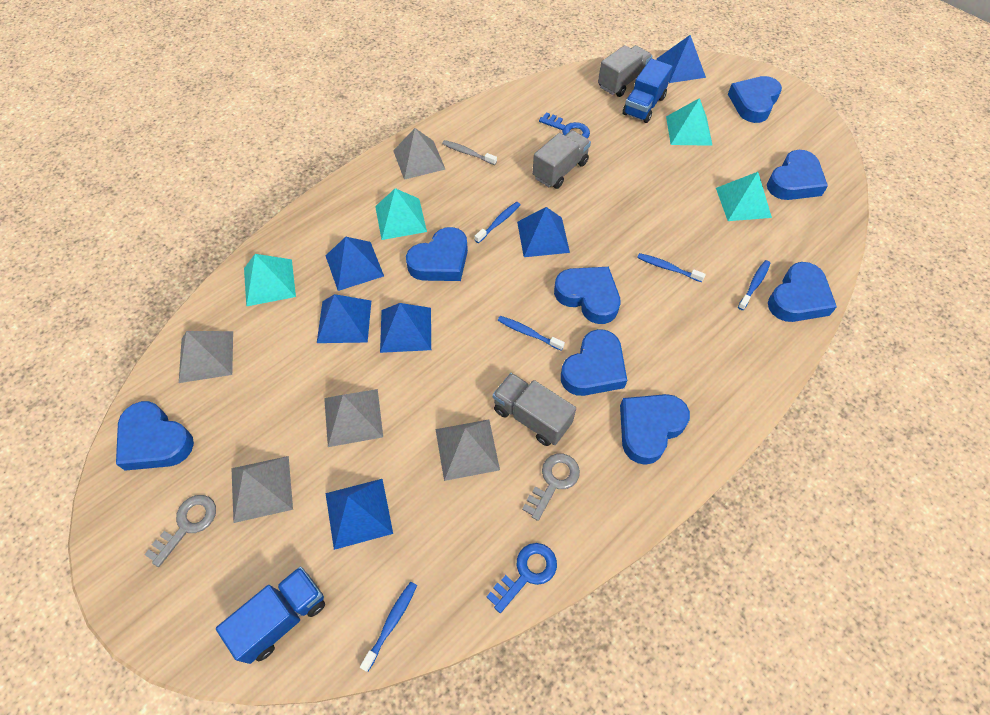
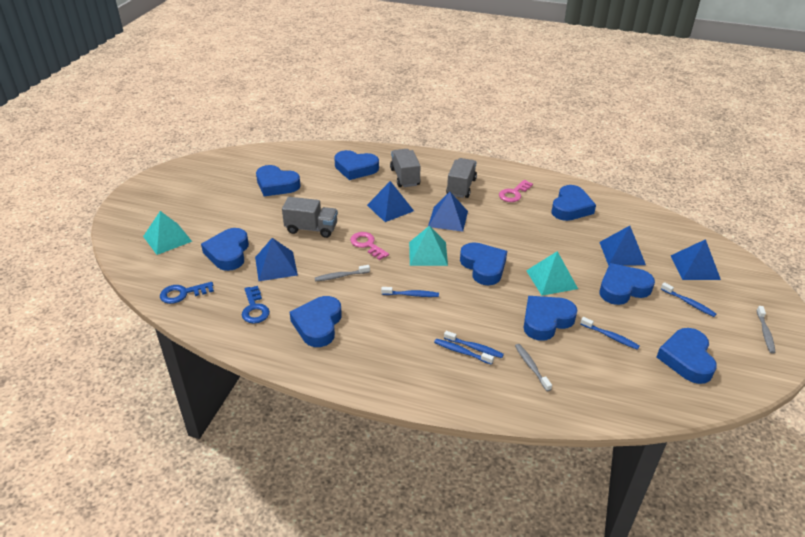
blue heart: [116,401,194,471] [406,227,468,281] [554,267,621,324] [561,329,627,396] [620,394,690,465] [728,76,782,123] [767,150,828,200] [768,262,837,322] = 8 -> [201,228,249,271] [256,165,300,196] [290,296,342,347] [334,150,379,180] [460,242,507,285] [524,296,577,341] [551,185,596,221] [600,263,655,305] [657,328,717,384] = 9
blue pyramid: [317,294,371,343] [326,237,384,291] [326,479,393,550] [380,303,431,353] [517,207,570,257] [657,35,706,83] = 6 -> [255,238,298,281] [367,181,414,222] [428,192,468,232] [599,226,646,266] [671,239,721,280] = 5
blue truck: [216,566,325,664] [622,59,673,123] = 2 -> none = 0
grey key: [144,495,216,567] [522,454,580,521] = 2 -> none = 0
grey pyramid: [179,331,233,383] [231,456,293,523] [324,389,383,447] [393,128,445,180] [436,420,500,481] = 5 -> none = 0
grey toothbrush: [442,140,497,165] = 1 -> [315,265,370,281] [515,344,552,392] [756,306,776,354] = 3
pink key: none = 0 -> [350,232,389,260] [499,180,533,202] = 2
turquoise pyramid: [244,254,296,307] [375,188,427,240] [666,98,713,146] [716,172,772,221] = 4 -> [143,211,192,255] [409,226,448,266] [526,251,578,296] = 3

